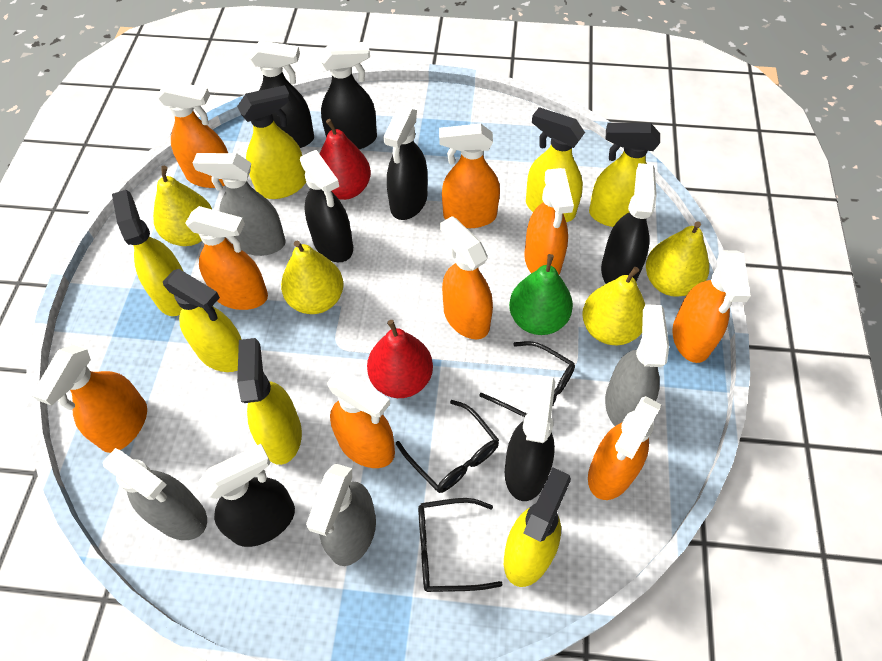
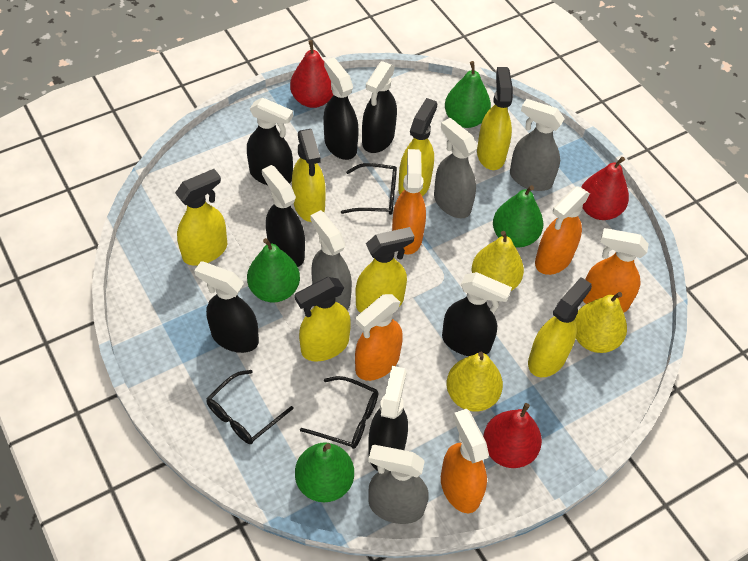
green pear: [509,254,573,335] = 1 -> [247,238,300,303] [295,442,354,502] [445,61,491,128] [493,185,543,248] = 4
orange spray bottle: [32,345,147,453] [157,80,228,188] [186,206,268,310] [327,370,395,468] [439,124,500,228] [440,216,493,339] [524,168,574,275] [588,396,662,500] [672,250,751,363] = 9 -> [355,294,403,381] [392,149,426,255] [441,409,489,513] [535,186,590,275] [583,228,649,312] = 5
red pear: [320,119,371,200] [367,320,433,398] = 2 -> [290,40,334,108] [483,403,542,468] [581,157,629,220] = 3
yellow pear: [153,166,212,246] [281,241,344,314] [582,267,645,345] [646,221,709,297] = 4 -> [446,352,503,412] [472,231,524,291] [574,292,627,353] = 3

